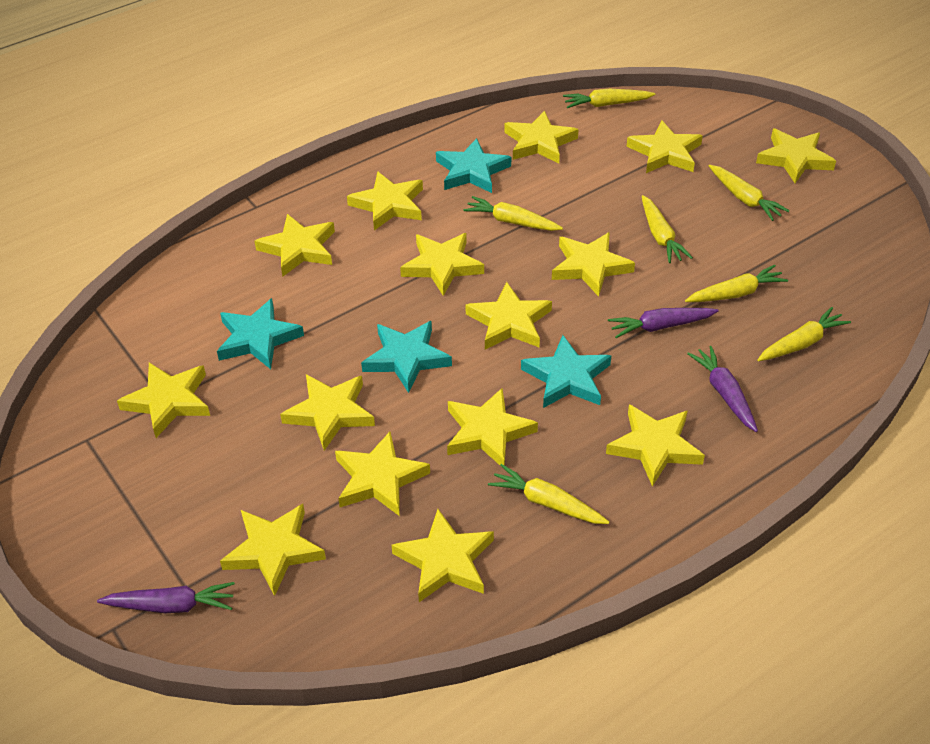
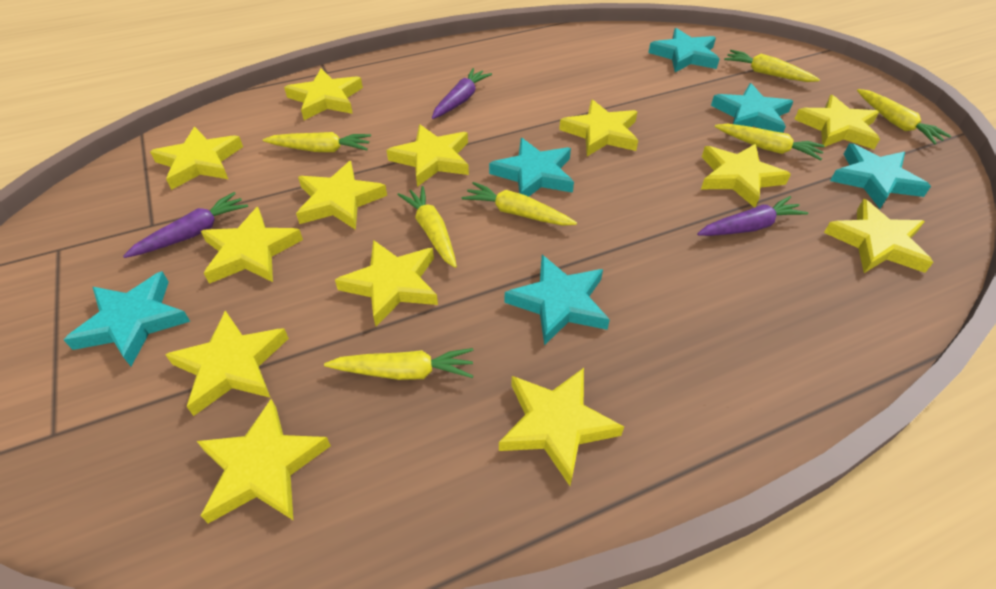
turquoise star: [217,298,304,369] [361,321,452,393] [436,138,511,193] [521,335,611,408] = 4 -> [64,271,190,366] [489,138,574,197] [504,255,610,346] [648,28,719,72] [711,83,793,133] [830,143,931,209] = 6
yellow star: [117,363,210,438] [220,504,326,596] [255,214,335,276] [280,374,375,451] [335,432,430,516] [347,171,423,230] [391,509,494,602] [400,233,484,296] [447,388,538,469] [466,282,552,350] [504,111,579,164] [552,232,635,297] [606,404,705,487] [627,120,703,173] [756,129,836,183] = 15 -> [150,127,243,190] [165,310,289,416] [197,399,331,523] [201,207,303,284] [284,69,363,120] [296,161,387,230] [335,240,438,326] [387,124,469,187] [499,368,624,486] [559,99,638,156] [701,144,791,208] [794,95,880,149] [824,199,933,273] = 13

